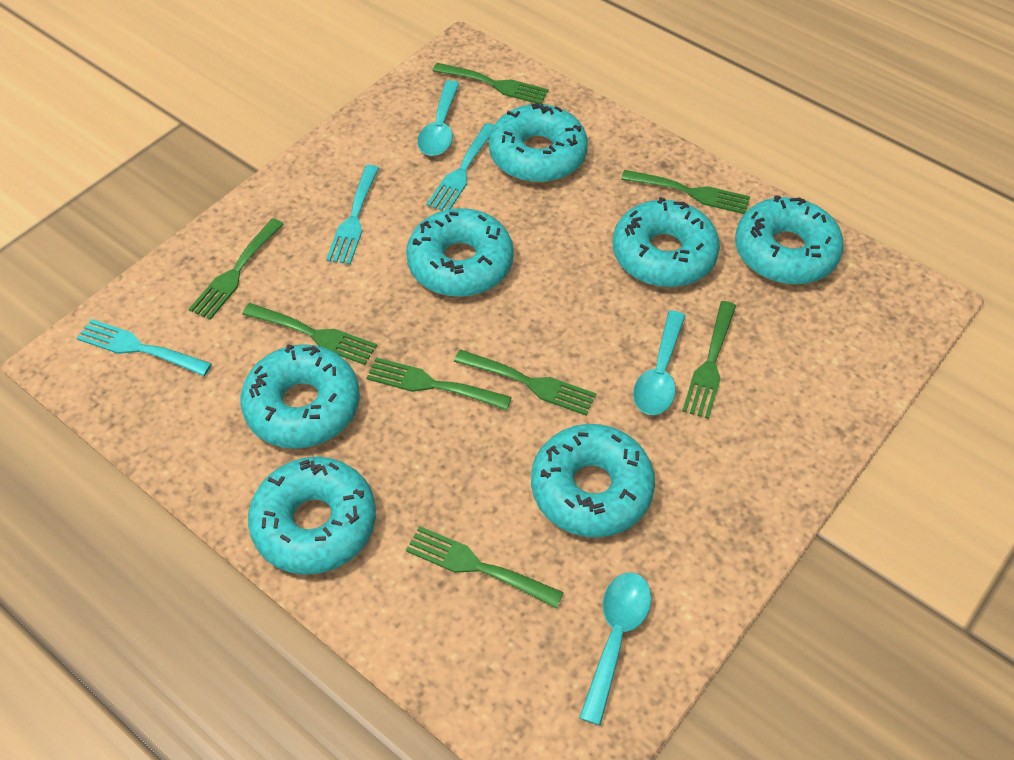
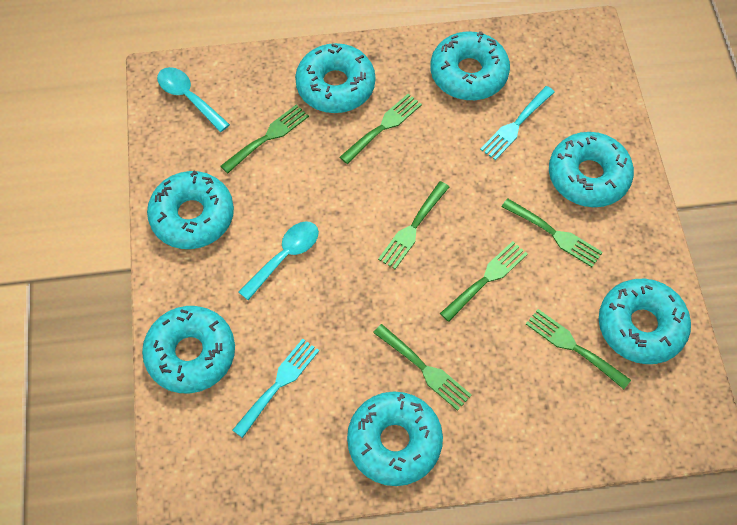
green fork: [189,218,283,320] [242,303,377,365] [366,357,512,410] [406,526,564,609] [432,63,549,104] [454,350,596,416] [621,170,751,214] [682,301,736,419] = 8 -> [220,104,309,173] [340,94,422,164] [373,324,472,411] [378,181,449,269] [440,241,528,322] [501,198,603,267] [526,309,631,389] = 7
turquoise fork: [77,319,212,376] [326,165,379,264] [427,123,494,211] = 3 -> [233,339,319,438] [480,86,555,160] = 2
turquoise spoon: [417,80,460,156] [579,572,651,726] [633,311,686,415] = 3 -> [157,67,230,132] [239,221,319,300] = 2

